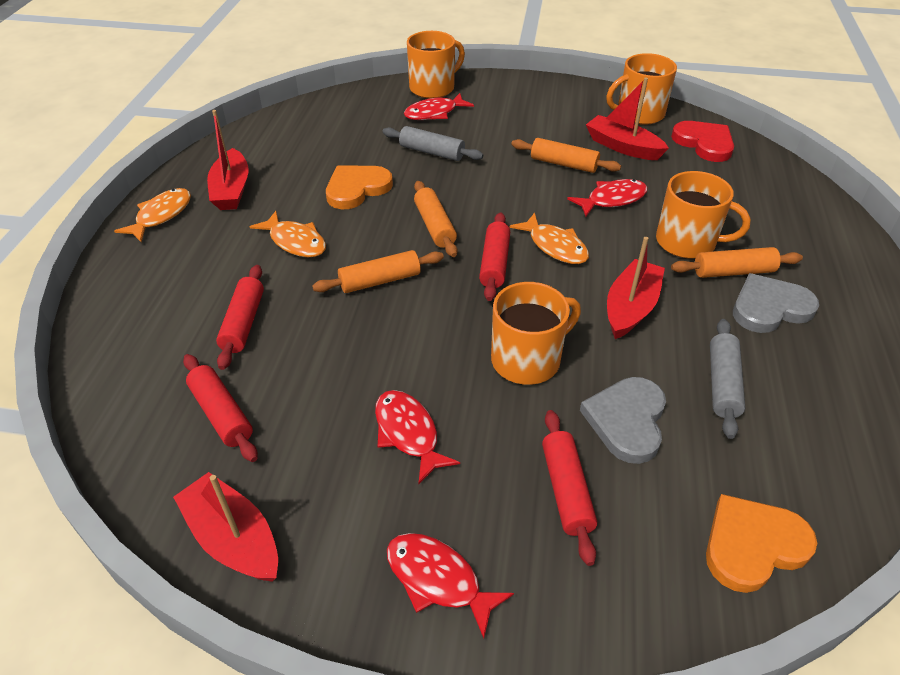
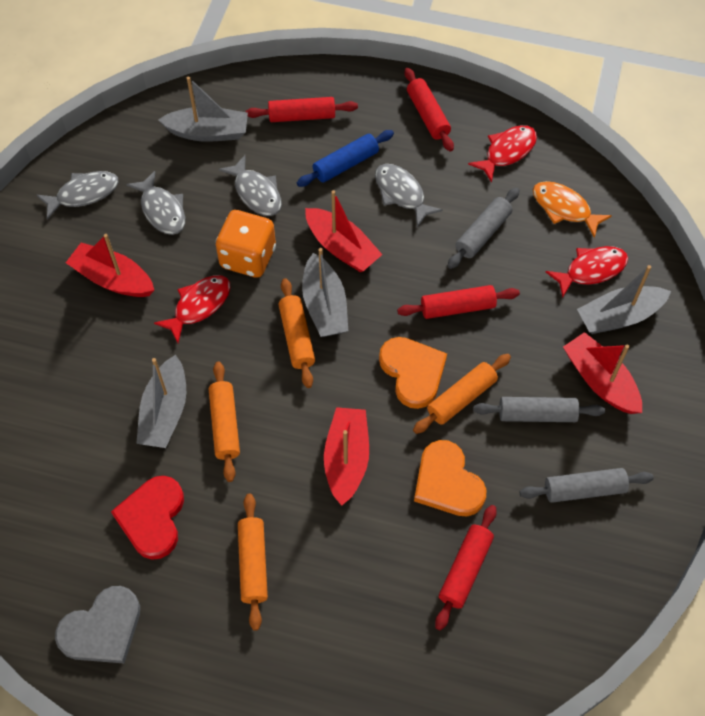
blue rolling pin: none = 0 -> [297,130,394,187] = 1
grey boat: none = 0 -> [136,355,186,448] [158,77,248,142] [302,248,348,337] [577,265,671,334] = 4
grey fish: none = 0 -> [37,171,119,220] [126,171,185,235] [218,155,282,216] [375,164,443,227] = 4
grey heart: [580,377,666,464] [733,273,819,333] = 2 -> [55,586,140,664] = 1
grey rolling pin: [382,126,483,161] [710,319,745,439] = 2 -> [447,187,520,269] [473,397,605,422] [520,468,654,503] = 3
orange dice: none = 0 -> [216,210,276,277] = 1
orange fish: [114,188,191,243] [250,211,326,257] [510,212,589,264] = 3 -> [533,181,612,238] = 1
orange mug: [407,31,465,99] [491,282,581,385] [606,53,677,125] [656,171,751,258] = 4 -> none = 0
red fish: [375,390,460,484] [387,533,514,638] [404,93,474,120] [567,179,648,217] = 4 -> [154,275,231,343] [468,125,537,183] [546,246,628,298] = 3

